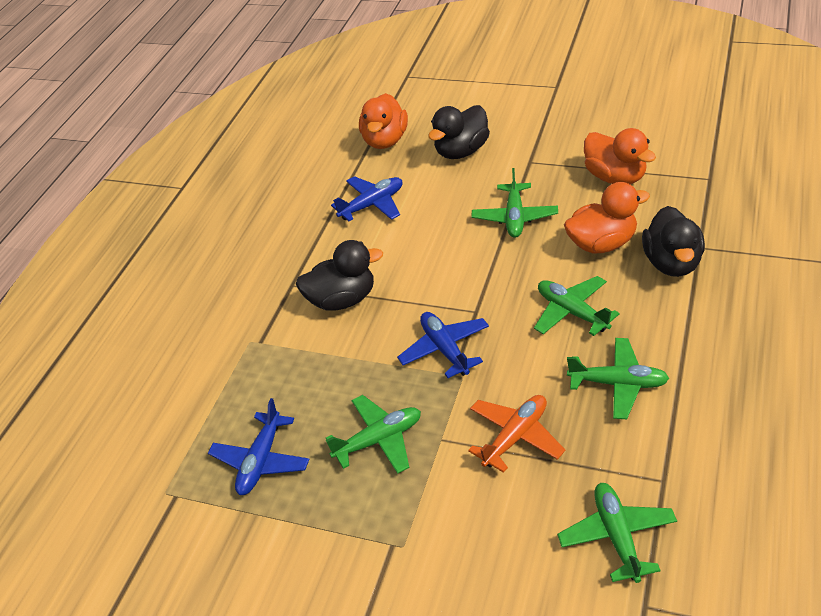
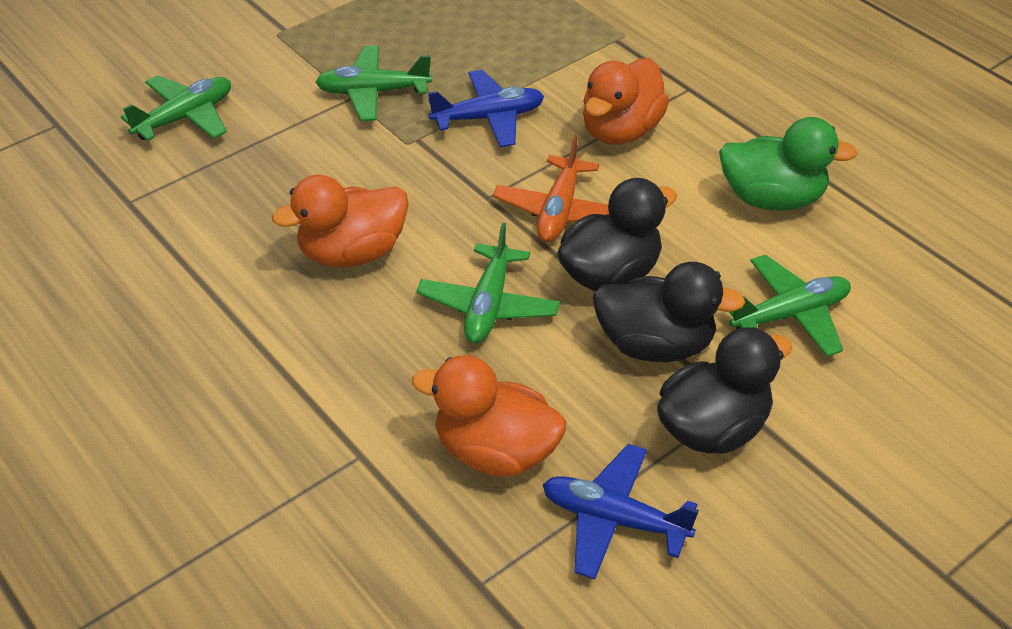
blue plane: [208,398,310,495] [331,176,402,221] [397,312,489,378] = 3 -> [428,70,544,147] [543,444,699,579] = 2
green duck: none = 0 -> [719,117,858,211] = 1
green plane: [326,395,421,474] [472,168,558,238] [534,276,620,336] [557,483,677,583] [567,338,669,419] = 5 -> [121,75,231,141] [316,46,432,121] [416,223,560,343] [729,255,851,357] = 4

